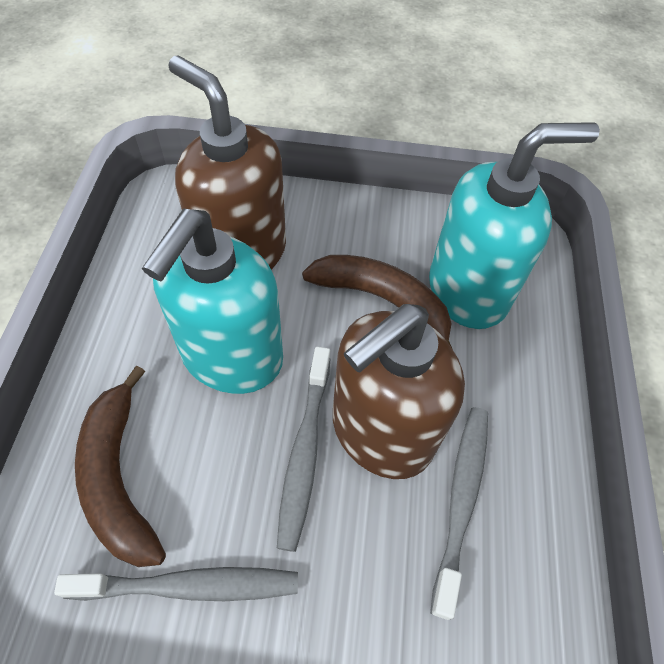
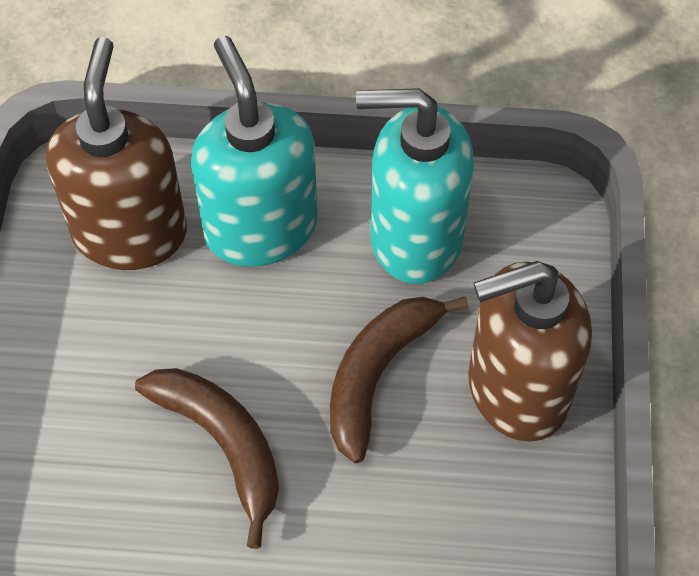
grey toothbrush: [54,567,298,601] [277,346,330,552] [430,407,488,620] = 3 -> none = 0

